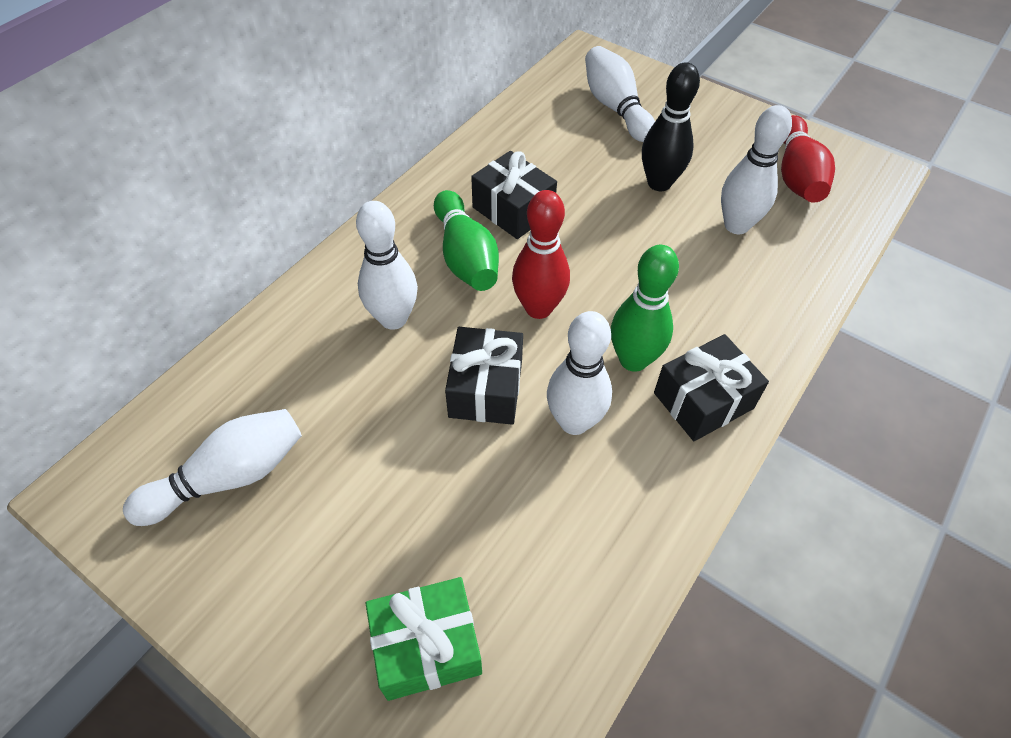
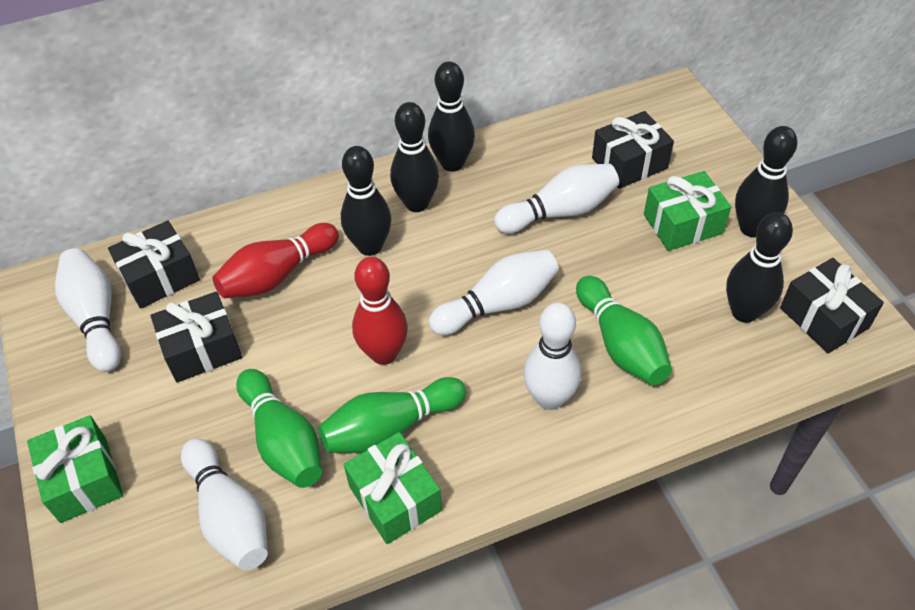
black bowling pin: [642,62,700,191] = 1 -> [341,146,391,256] [390,102,439,212] [428,61,475,172] [726,212,793,323] [735,126,797,237] = 5
black gift: [445,327,523,425] [471,151,557,239] [654,334,769,441] = 3 -> [108,220,200,309] [150,291,242,383] [592,111,674,189] [780,258,884,353] = 4
green bowling pin: [434,190,499,291] [611,245,679,372] = 2 -> [236,369,322,488] [318,377,466,453] [576,276,672,385] = 3
green gift: [366,577,482,701] = 1 -> [27,415,123,523] [344,432,442,544] [644,171,731,251] = 3

